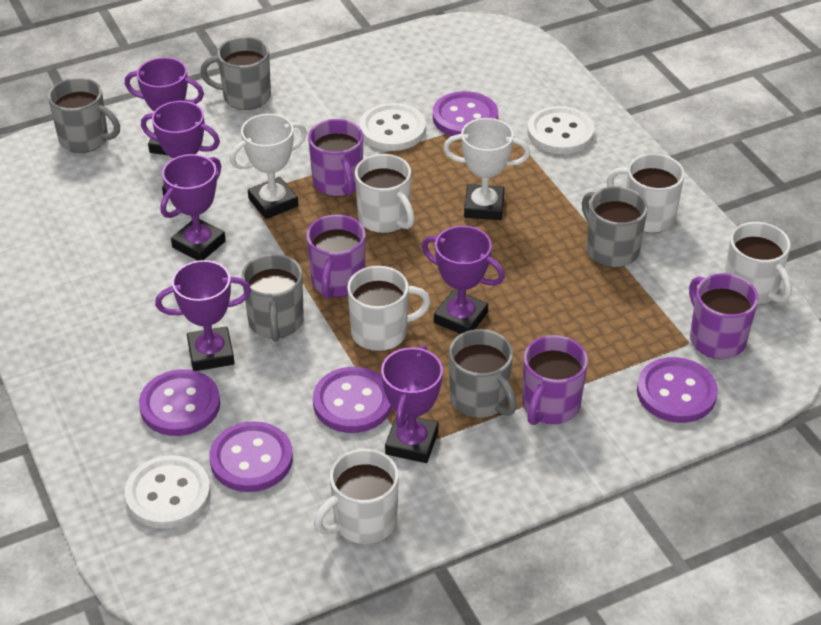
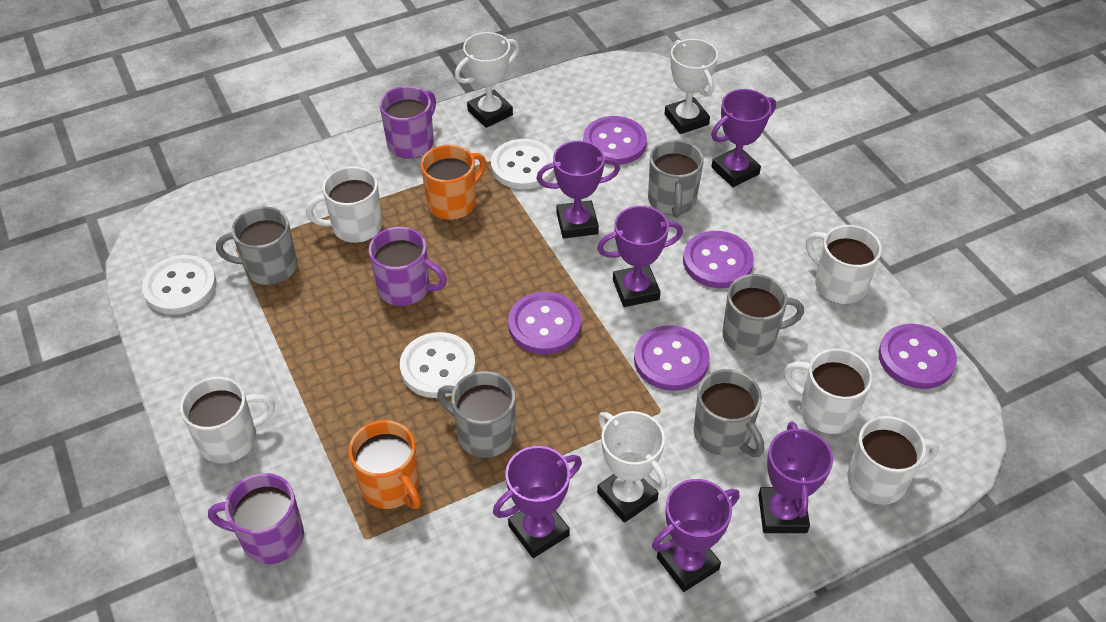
orange mug: none = 0 -> [349,420,421,509] [421,145,486,220] = 2
purple mug: [306,214,366,299] [308,119,363,196] [522,335,588,425] [689,273,759,359] = 4 -> [208,473,304,564] [369,227,447,306] [379,86,436,159] = 3
white trophy: [230,114,307,219] [443,118,530,220] = 2 -> [455,32,520,128] [597,411,667,523] [664,39,718,134] = 3

